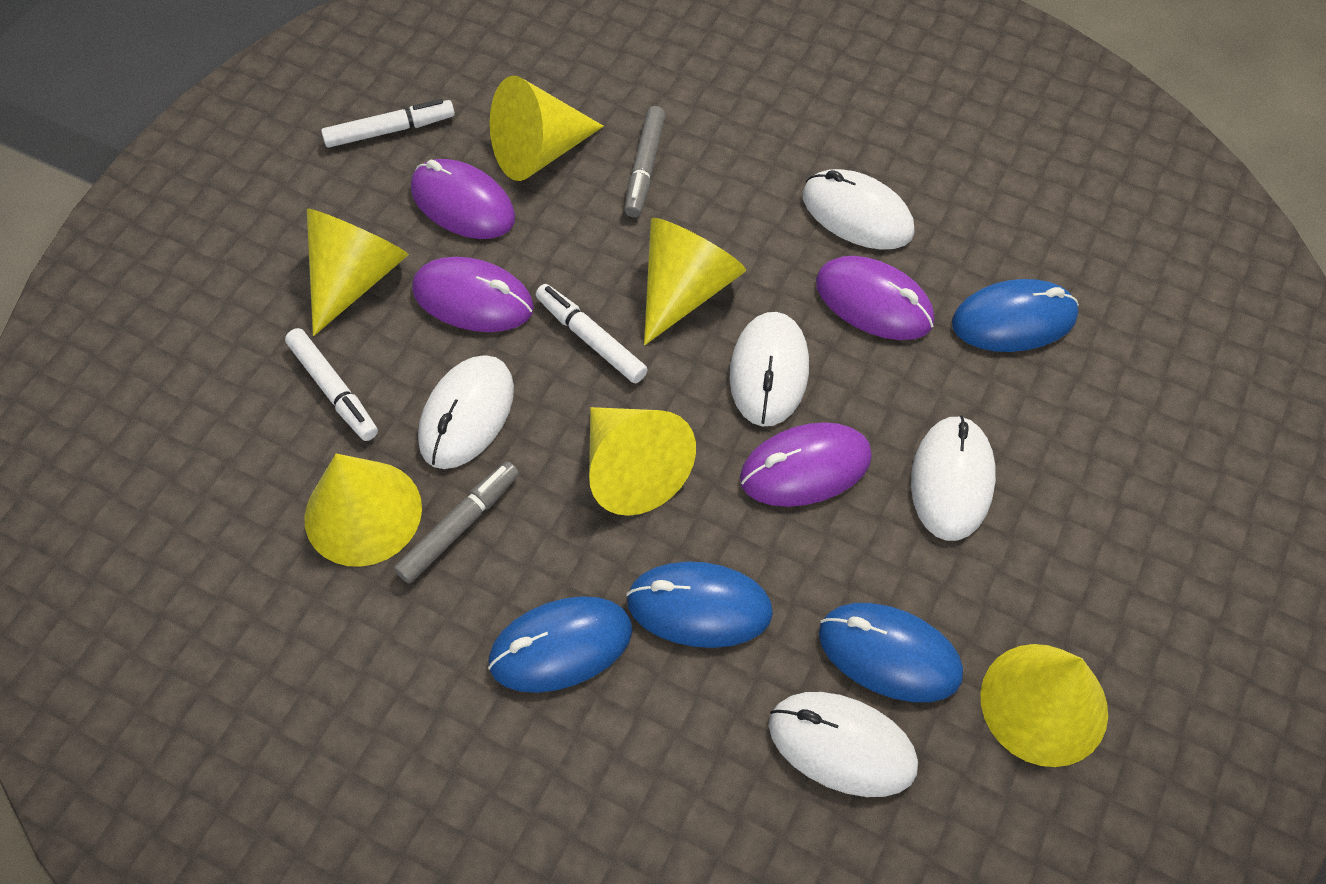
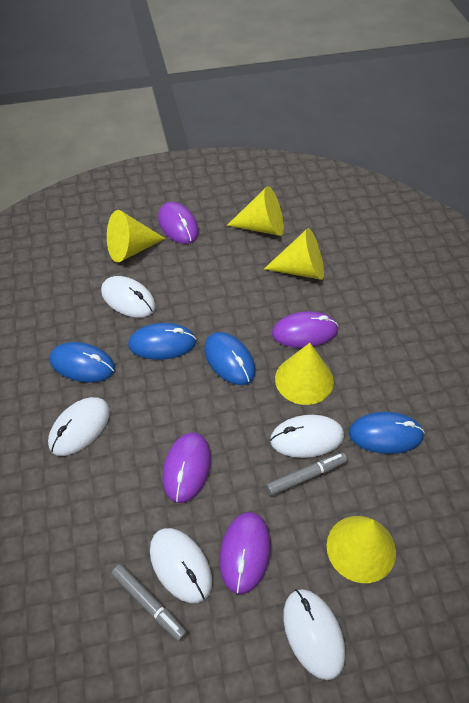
white marker: [285,328,378,441] [321,99,455,148] [536,284,648,383] = 3 -> none = 0
yellow cone: [304,454,422,567] [307,209,409,336] [490,76,604,181] [589,407,696,516] [644,218,746,345] [981,644,1108,767] = 6 -> [107,210,166,263] [227,186,284,236] [264,228,324,280] [275,343,334,405] [327,516,396,583] = 5

